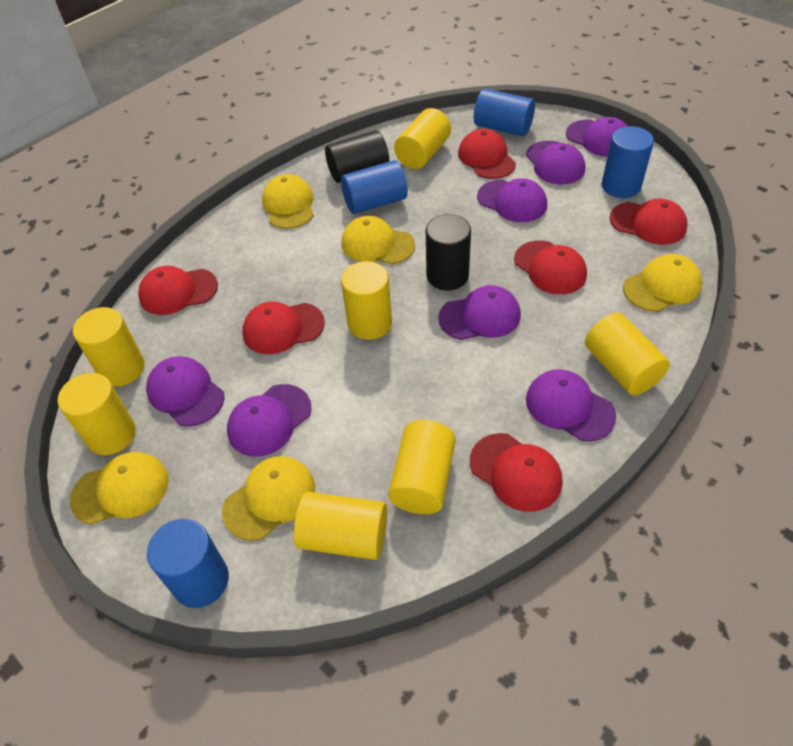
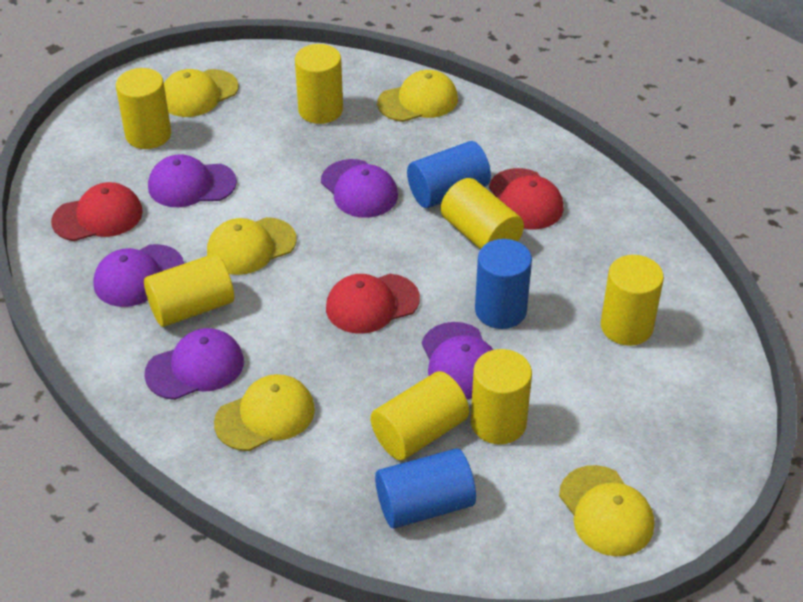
black cylinder: [325,130,389,183] [426,214,471,291] = 2 -> none = 0
blue cylinder: [147,519,229,608] [341,160,408,214] [474,88,535,136] [602,126,654,198] = 4 -> [375,448,476,528] [407,141,491,208] [475,239,532,329] = 3
purple cap: [146,356,224,427] [227,384,311,457] [438,285,521,340] [477,178,547,222] [526,141,585,184] [526,370,616,442] [566,117,627,157] = 7 -> [93,244,184,307] [144,328,244,400] [148,154,237,207] [321,159,398,218] [422,322,493,399] = 5
red cap: [138,266,218,315] [242,302,325,354] [458,129,516,179] [470,433,562,512] [514,240,587,294] [609,199,688,245] = 6 -> [51,182,143,241] [326,274,420,334] [489,168,564,229] = 3

